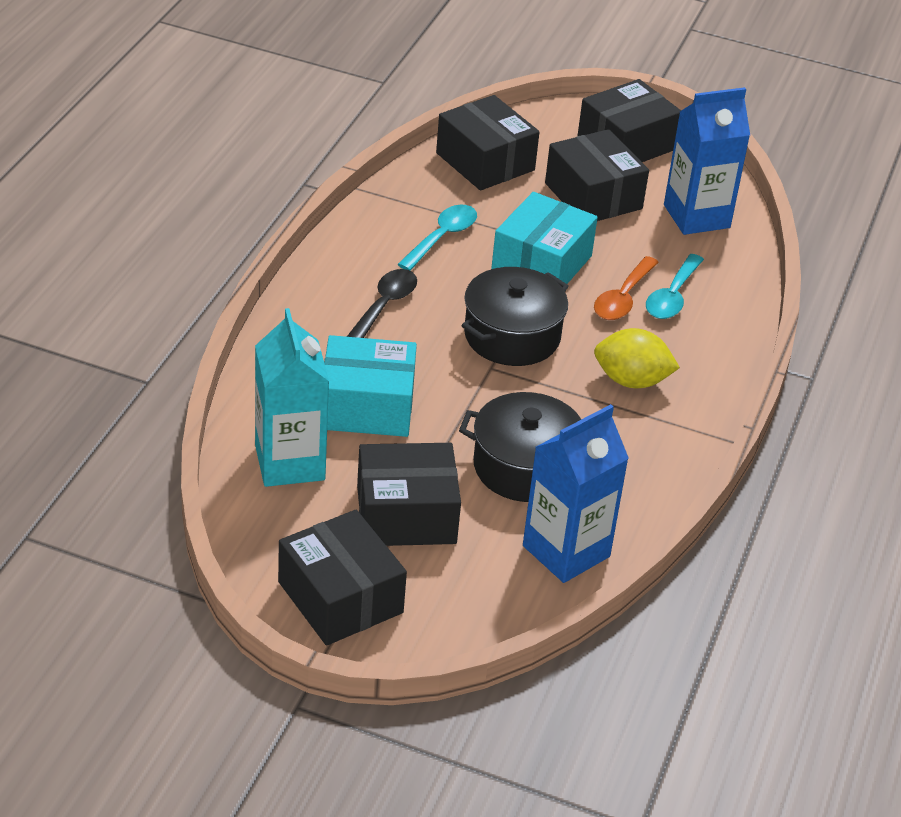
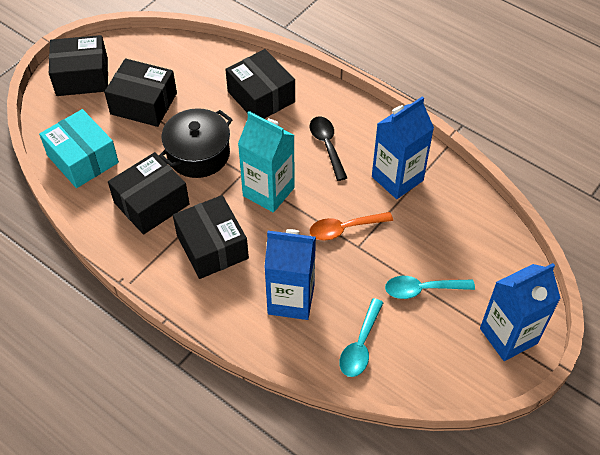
black pot: [459,392,581,502] [461,267,569,366] = 2 -> [159,108,233,178] = 1
blue carton: [523,404,629,583] [664,87,750,235] = 2 -> [264,229,316,320] [372,96,434,199] [480,263,561,361] = 3
turquoise box: [324,335,417,437] [491,192,598,284] = 2 -> [39,109,119,188] = 1
yellow lemon: [594,328,680,388] = 1 -> none = 0

